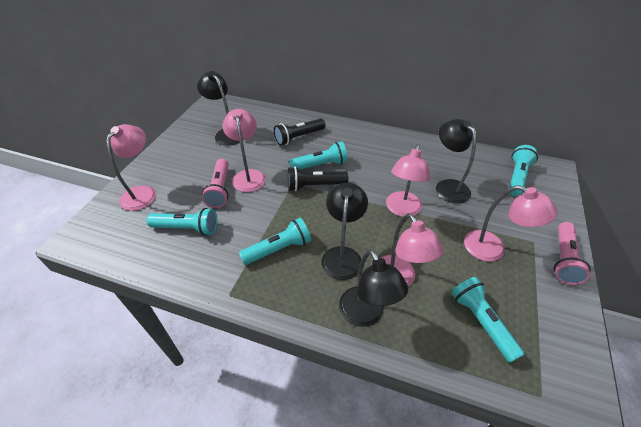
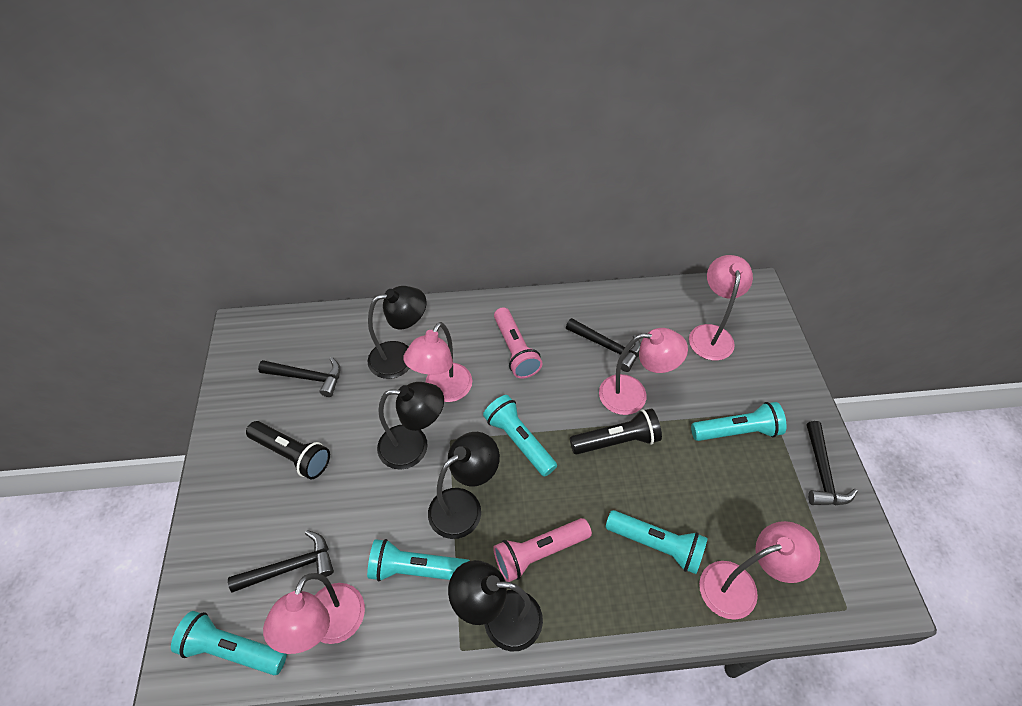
black hammer: none = 0 -> [228,530,334,593] [258,357,340,397] [566,318,641,372] [807,421,858,505] = 4

